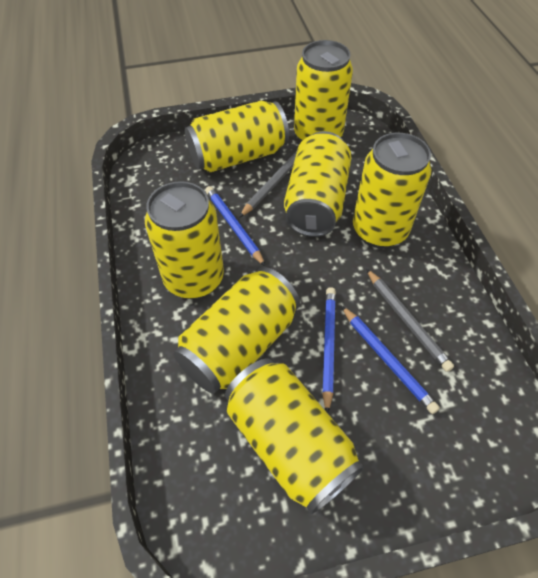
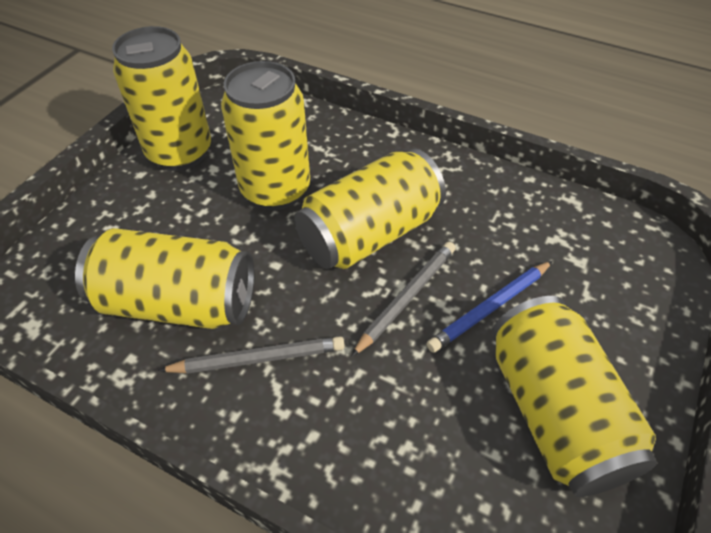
blue pencil: [205,186,265,266] [322,287,336,413] [341,306,440,414] = 3 -> [426,261,553,353] = 1
yellow can: [145,181,224,299] [173,267,300,394] [185,101,289,172] [225,359,364,514] [284,131,351,237] [294,40,353,142] [353,133,432,248] = 7 -> [75,228,255,329] [112,26,211,171] [221,61,310,210] [294,149,446,269] [492,296,657,497] = 5

